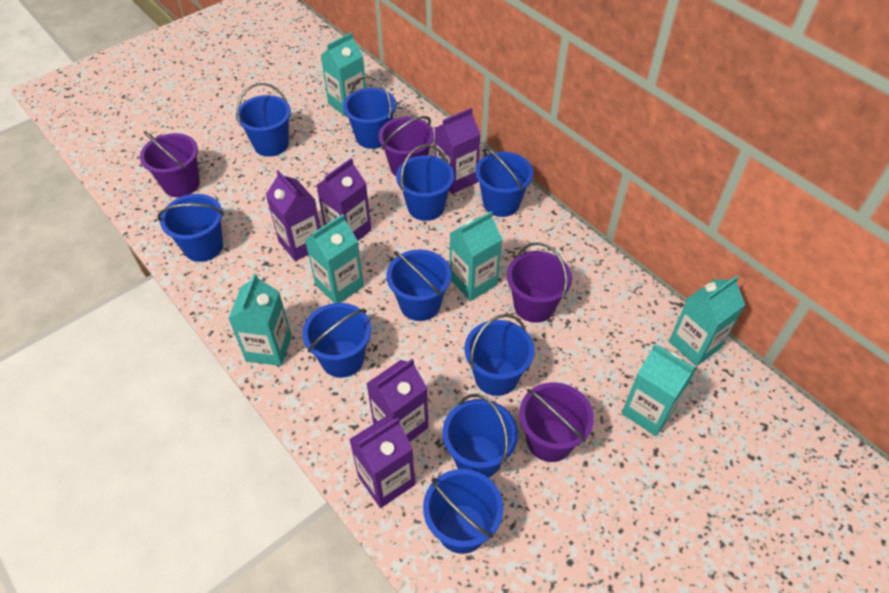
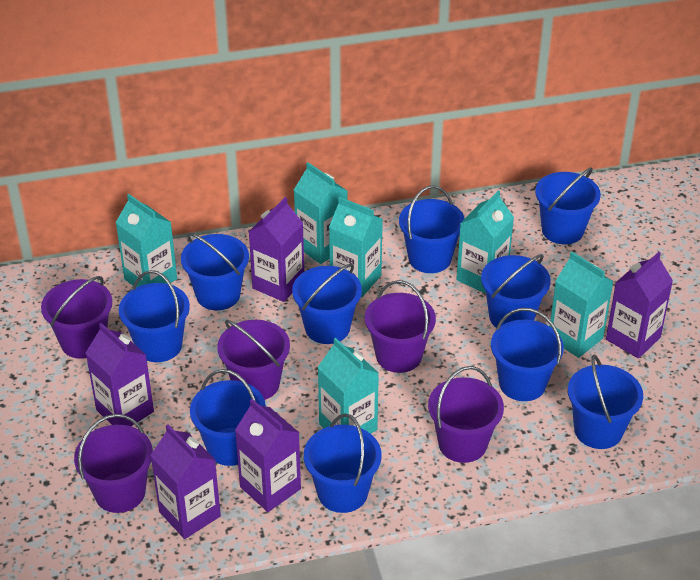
purple bucket: [140,131,200,197] [378,116,434,176] [507,242,572,323] [519,382,594,462] = 4 -> [41,276,112,359] [74,414,153,513] [217,320,290,400] [365,280,436,373] [428,366,504,463] = 5

